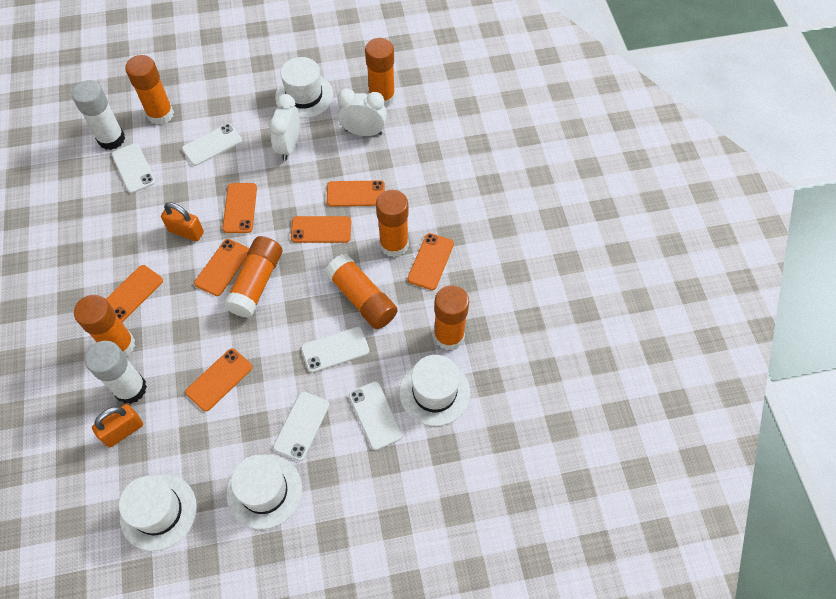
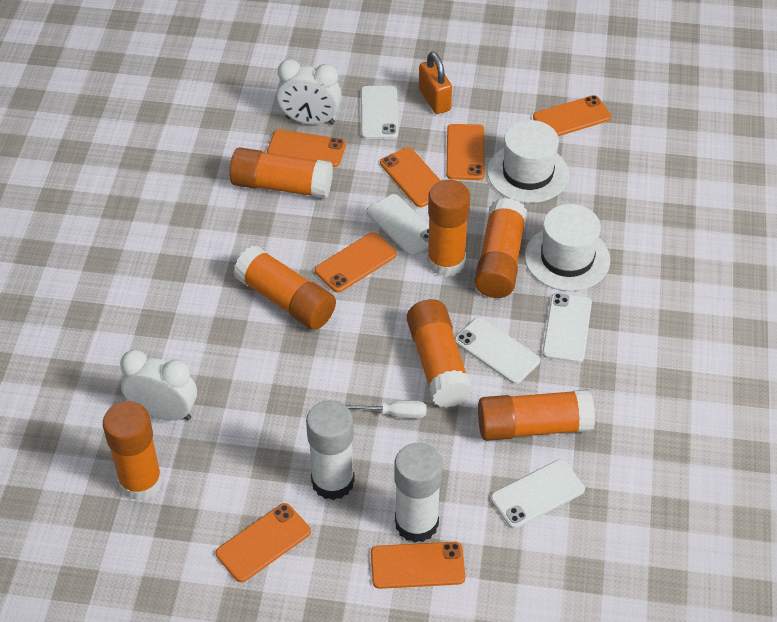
orange padlock: [92,404,143,447] [161,202,204,242] = 2 -> [419,51,452,114] = 1
white hat: [119,474,197,551] [226,454,302,529] [275,57,334,118] [399,355,470,426] = 4 -> [487,120,569,203] [525,204,610,291] = 2
white screwdriver: none = 0 -> [344,400,427,418] = 1

